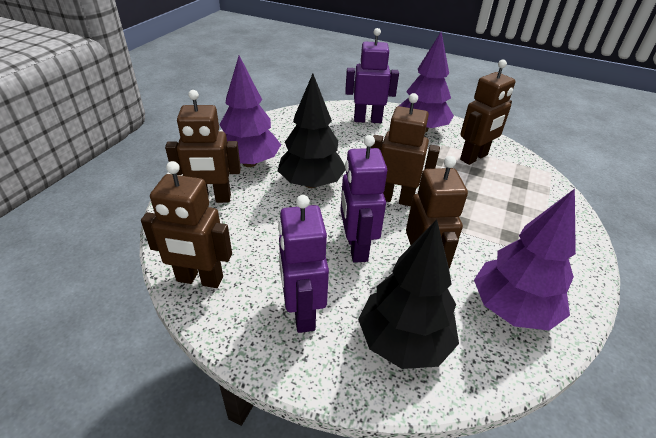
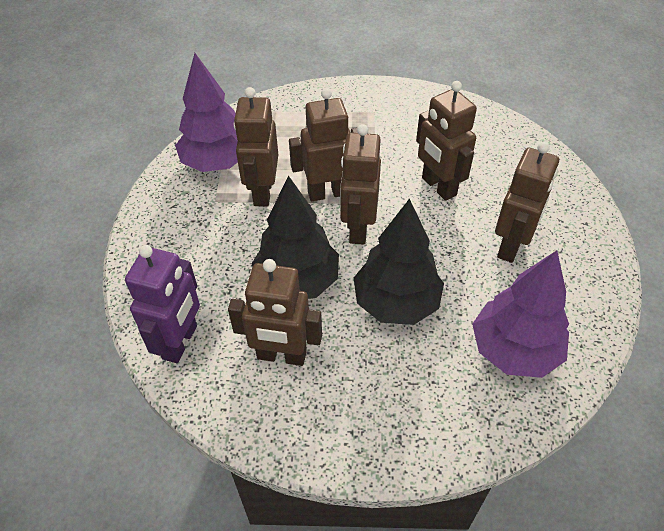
brown robot: [141,161,232,288] [165,90,241,203] [371,93,440,206] [406,156,468,268] [460,60,516,165] = 5 -> [228,259,322,366] [234,87,278,207] [289,88,358,201] [340,124,381,245] [416,81,477,201] [495,142,559,263] = 6
purple robot: [278,195,329,333] [340,135,387,263] [345,28,399,123] = 3 -> [125,245,200,363] = 1
purple tree: [220,56,281,167] [399,32,454,132] [474,189,576,330] = 3 -> [175,53,238,172] [472,250,569,378] = 2

